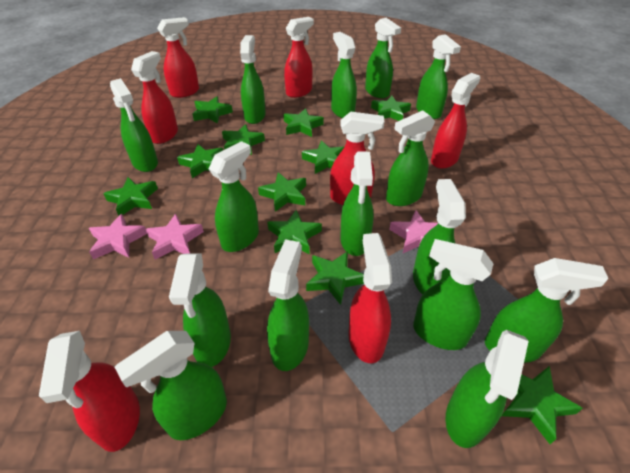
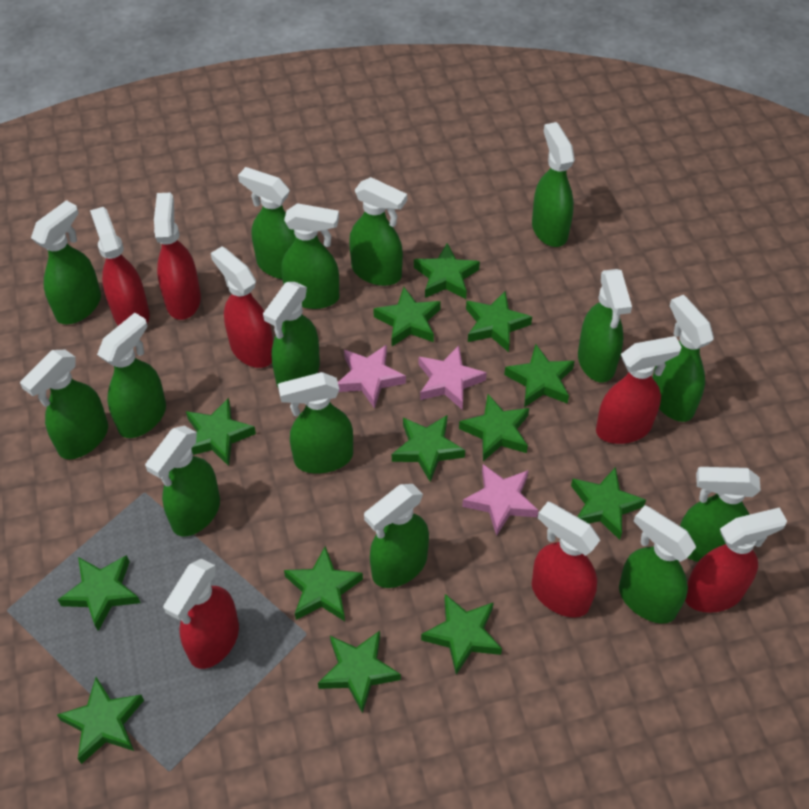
green star: [103,177,158,216] [177,144,223,178] [192,96,233,124] [222,124,265,155] [258,172,306,212] [267,210,322,255] [283,108,324,137] [302,140,344,174] [306,251,364,305] [371,96,411,121] [501,366,583,444] = 11 -> [57,677,144,764] [58,555,140,631] [186,398,256,466] [284,546,363,621] [318,631,401,713] [373,287,441,346] [392,415,465,482] [414,243,480,299] [421,594,502,674] [459,394,529,461] [466,291,532,352] [504,344,575,407] [571,467,646,540] = 13

